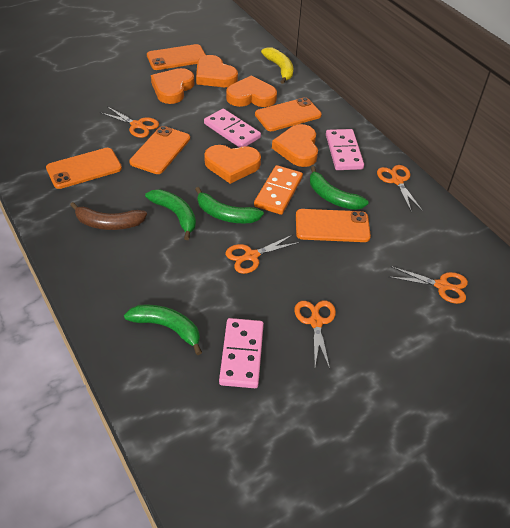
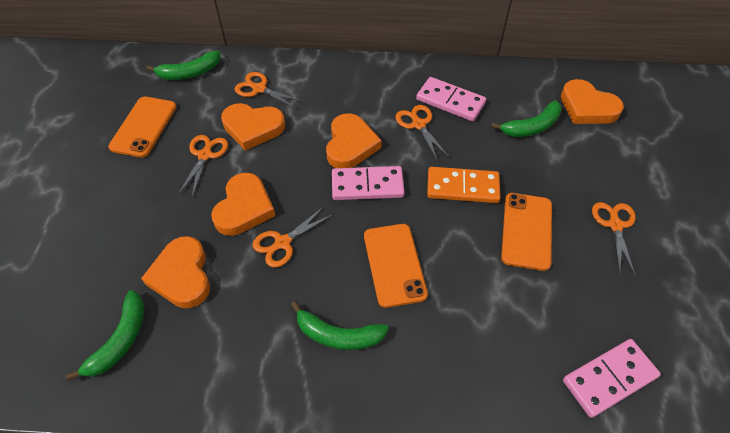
brown banana: [70,202,147,230] = 1 -> none = 0
orange phone: [46,148,122,189] [129,126,190,174] [147,44,206,70] [255,97,322,131] [296,209,371,242] = 5 -> [108,97,177,158] [364,224,428,308] [501,193,552,271] = 3
yellow banana: [261,47,293,84] = 1 -> none = 0

